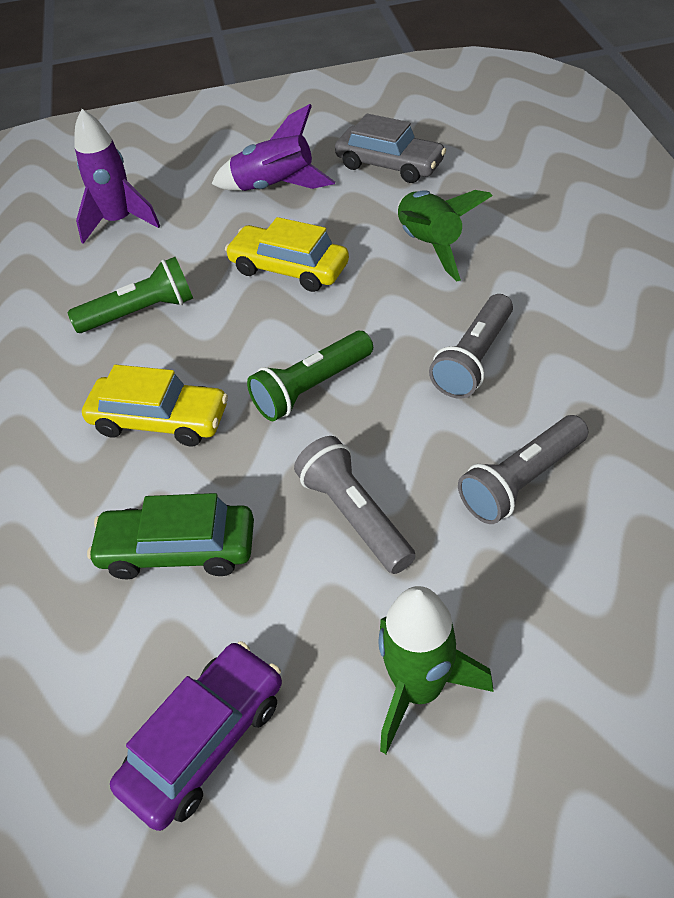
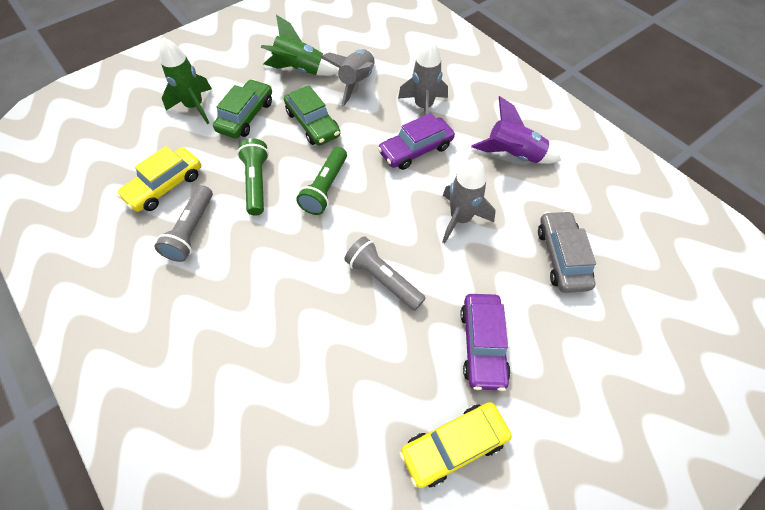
green car: [87,493,254,579] = 1 -> [213,79,272,138] [284,85,340,146] = 2
grey flashlight: [294,436,416,574] [429,294,513,399] [458,415,588,524] = 3 -> [154,185,213,262] [344,236,426,311] = 2
grey rocket: none = 0 -> [320,49,375,107] [398,38,448,116] [443,158,495,243] = 3
purple car: [110,641,282,831] = 1 -> [378,113,455,170] [460,294,511,391] = 2
purple rocket: [74,109,160,244] [211,104,335,191] = 2 -> [471,96,561,164] = 1

